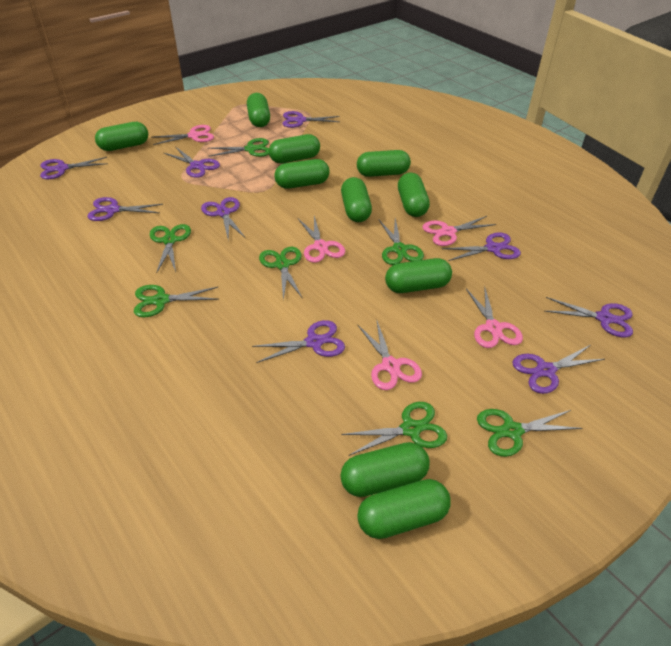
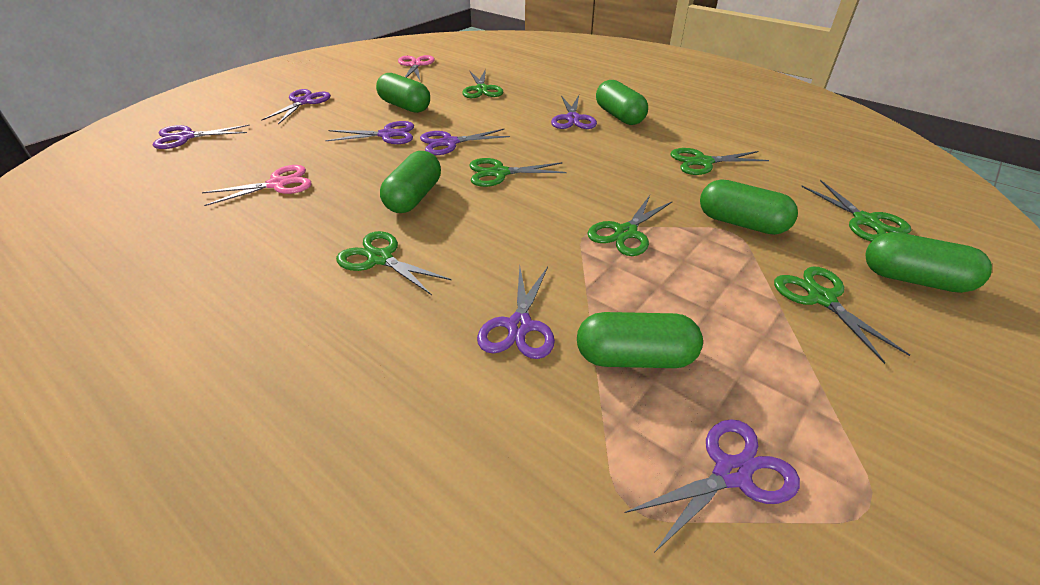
green capsule: [95,122,148,151] [247,93,270,127] [269,134,320,163] [274,159,330,189] [340,442,430,497] [341,177,372,222] [357,150,411,177] [357,479,451,539] [385,258,452,293] [398,173,430,217] = 10 -> [376,73,430,113] [380,151,441,213] [577,312,703,368] [596,80,648,125] [700,179,798,235] [865,232,992,293] = 6
pink scissors: [153,125,214,145] [298,216,345,263] [358,319,422,390] [423,216,496,246] [466,286,523,348] = 5 -> [202,165,312,206] [398,55,435,80] = 2
purple scissors: [40,157,108,179] [87,197,163,221] [164,147,220,178] [201,197,245,241] [252,320,345,363] [283,111,340,128] [442,232,521,261] [513,345,605,394] [545,297,633,337] = 9 -> [153,125,250,149] [261,89,331,124] [325,121,414,144] [420,129,510,155] [477,266,555,359] [551,95,597,129] [625,419,800,554] = 7

